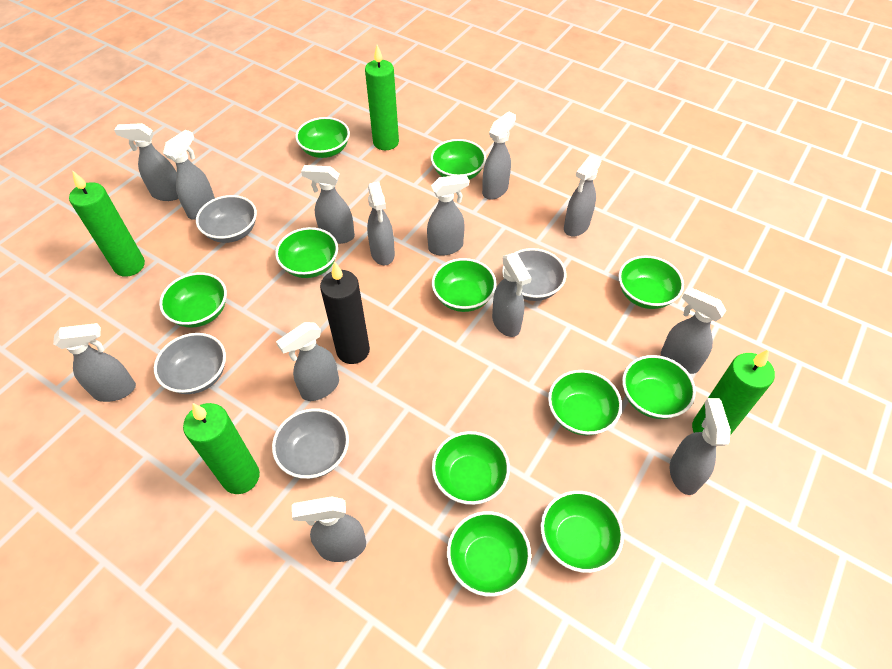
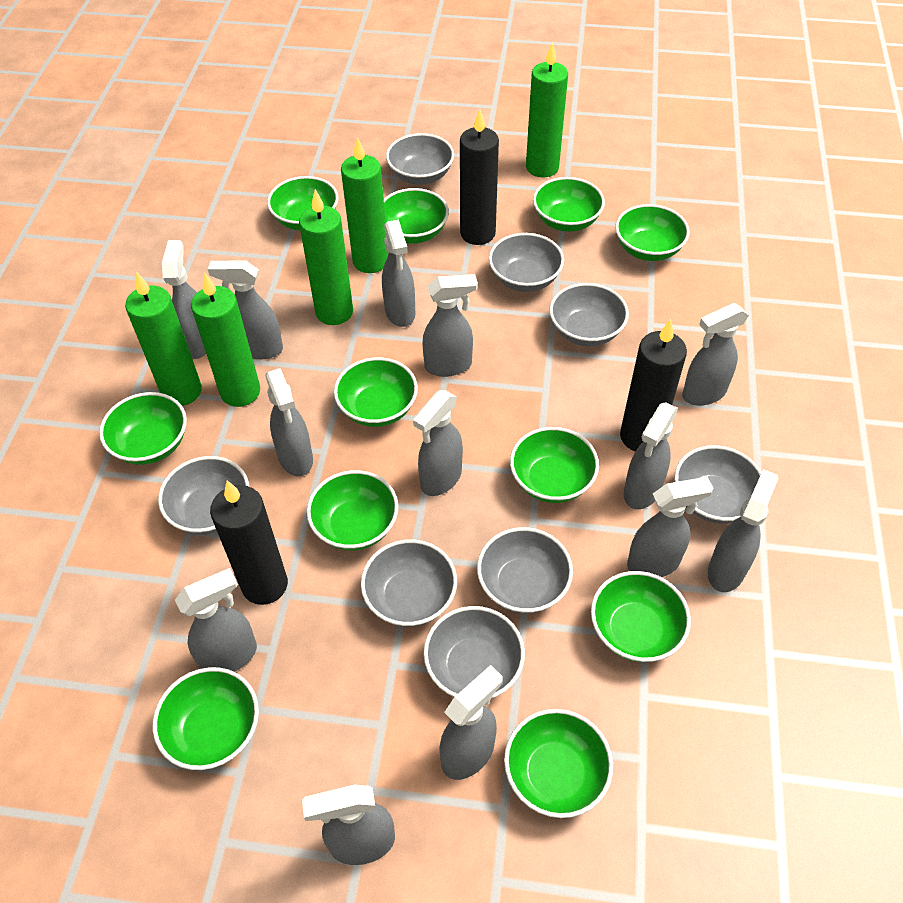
black candle: [320,261,370,364] = 1 -> [210,481,288,605] [460,109,499,245] [620,319,687,452] = 3
green candle: [69,170,145,277] [183,403,260,494] [365,45,399,150] [692,349,775,435] = 4 -> [125,272,202,406] [191,272,260,407] [299,190,353,325] [341,137,388,273] [526,42,568,177] = 5
grey bowl: [154,333,226,394] [196,195,257,243] [272,408,349,479] [502,248,566,301] = 4 -> [158,456,249,535] [361,539,457,627] [386,133,454,185] [424,606,525,698] [477,527,573,614] [489,233,564,292] [549,283,629,346] [674,445,762,524] = 8

